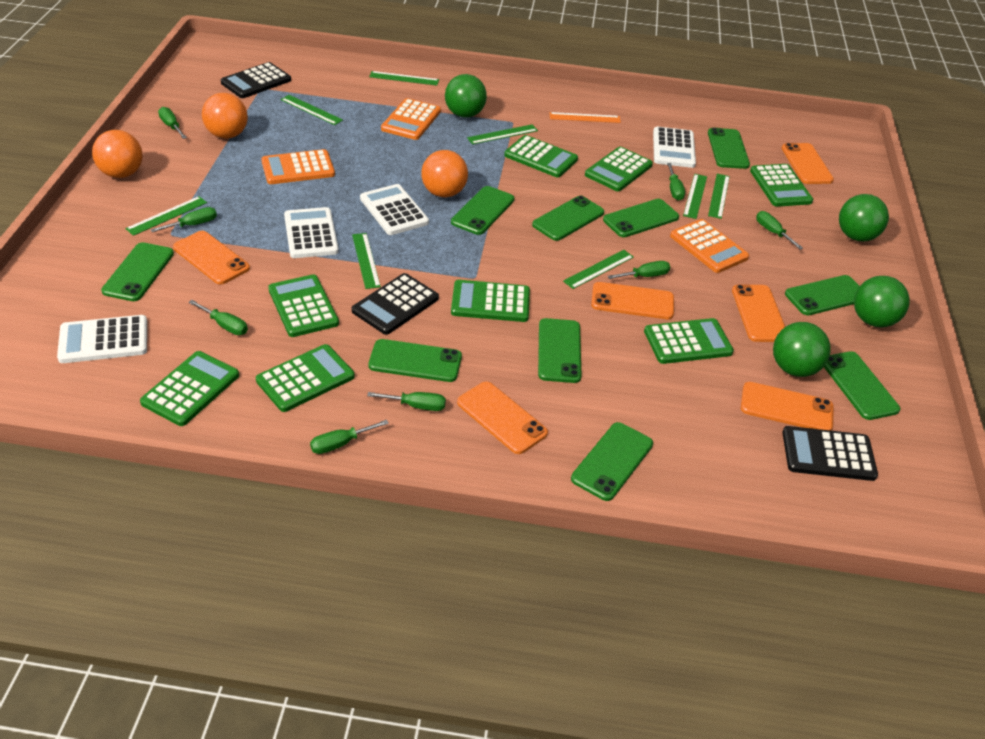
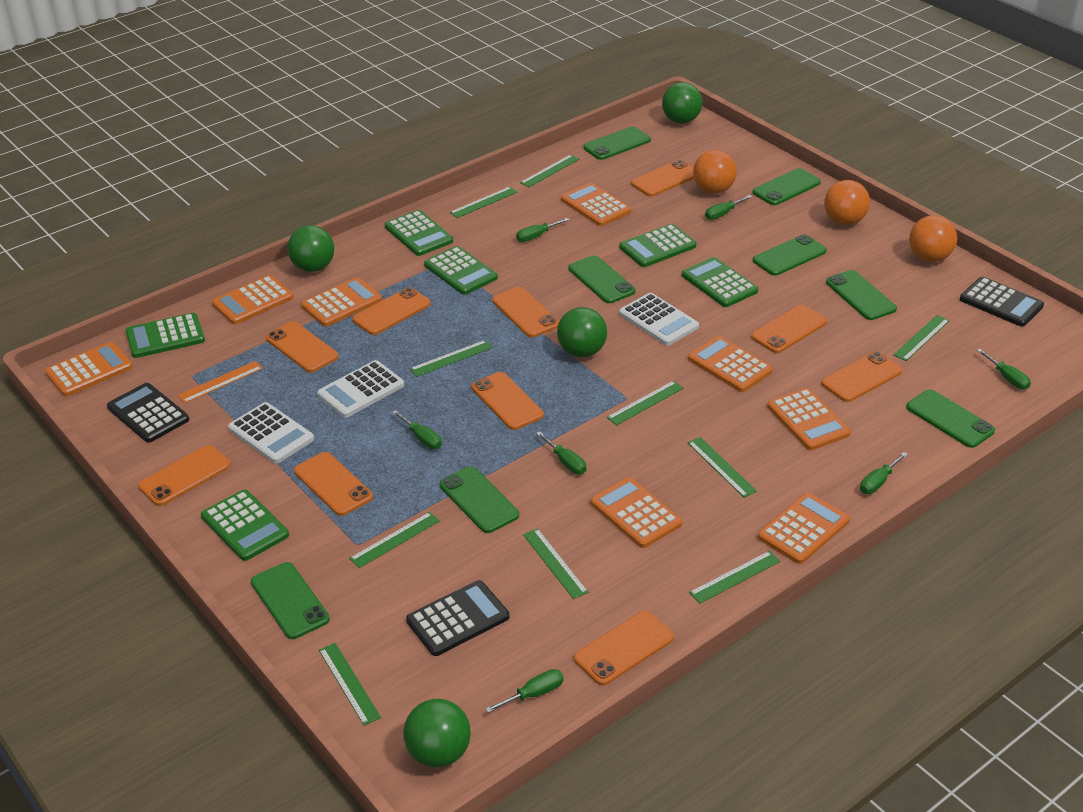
green calculator: [140,351,239,426] [256,344,355,412] [268,274,339,337] [451,280,530,322] [504,135,578,177] [585,147,653,191] [644,318,734,364] [750,164,813,207] = 8 -> [125,313,205,358] [201,489,289,561] [385,210,453,256] [424,246,498,295] [620,224,696,267] [682,257,758,307] = 6
green phone: [101,242,174,301] [369,339,462,382] [451,186,514,235] [532,196,604,241] [538,318,582,383] [571,422,653,501] [603,199,679,237] [708,128,750,169] [785,275,860,315] [824,351,900,420] = 10 -> [251,562,330,639] [440,467,519,533] [569,255,635,303] [583,126,651,160] [753,168,821,205] [753,234,827,276] [826,270,897,320] [906,389,995,448] = 8
green ruler: [125,196,207,236] [281,95,343,125] [352,233,381,289] [369,71,439,86] [467,124,538,145] [563,250,634,289] [683,174,707,219] [708,174,730,219] = 8 -> [319,643,381,726] [349,512,440,568] [410,340,492,377] [450,187,517,218] [520,154,579,187] [523,528,588,599] [607,380,684,425] [688,437,757,498] [689,551,780,604] [894,315,950,361] = 10
green screwdriver: [151,207,217,232] [158,107,187,139] [188,300,248,335] [310,420,389,454] [367,392,446,411] [607,261,670,279] [667,163,685,201] [756,211,803,250] = 8 -> [392,410,442,449] [485,669,564,713] [516,218,569,242] [536,431,587,474] [705,195,752,220] [860,452,908,494] [977,349,1031,390] = 7
orange calculator: [261,149,335,184] [381,98,441,140] [670,219,749,273] = 3 -> [45,342,133,397] [212,275,293,325] [301,277,382,327] [561,183,631,226] [591,477,682,548] [688,336,773,392] [758,492,850,564] [767,388,851,450] = 8
orange phone: [173,231,250,284] [457,382,548,454] [591,282,674,319] [732,284,785,342] [741,382,834,431] [782,143,834,184] = 6 -> [138,445,231,506] [266,322,339,373] [294,452,373,516] [352,287,431,335] [471,372,544,430] [492,287,559,337] [574,611,674,686] [631,160,694,196] [751,305,827,353] [821,352,903,402] = 10
white calculator: [57,315,147,363] [284,207,339,258] [360,184,429,235] [653,127,696,168] = 4 -> [228,402,314,464] [317,360,404,418] [619,293,699,346] = 3

